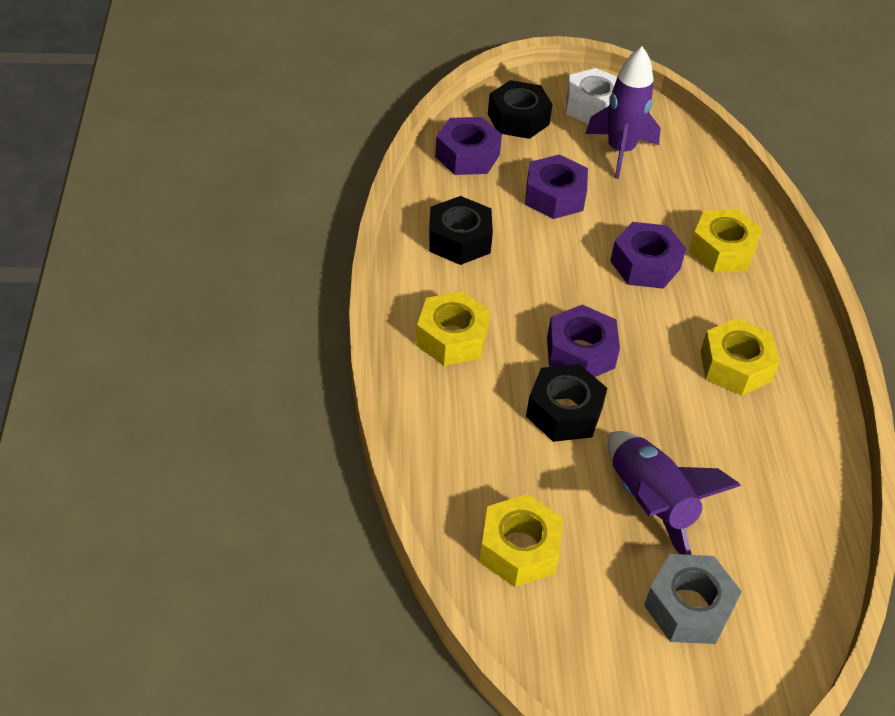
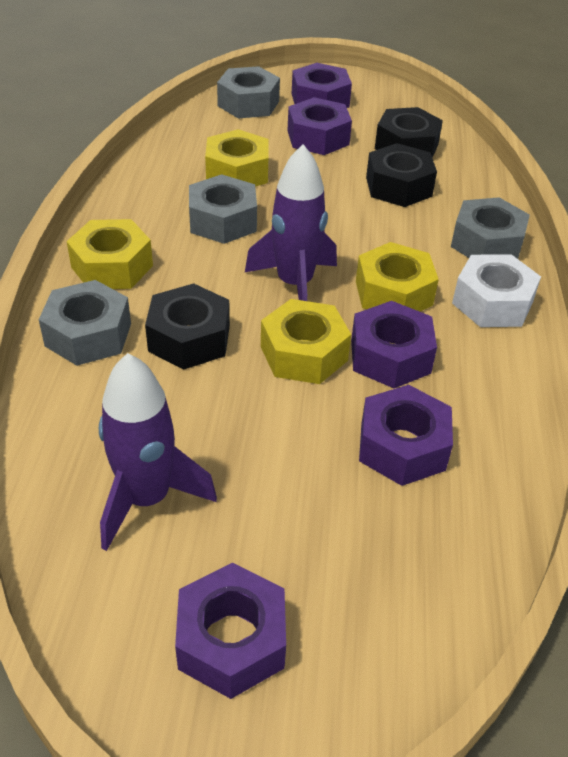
grey nut: [644,554,742,644] = 1 -> [39,280,131,366] [189,174,257,244] [217,66,280,118] [451,197,530,259] = 4
purple nut: [435,117,502,175] [525,154,588,219] [547,305,620,377] [610,222,686,289] = 4 -> [175,563,286,699] [287,97,352,155] [292,63,352,108] [351,301,437,388] [359,385,453,486] = 5

